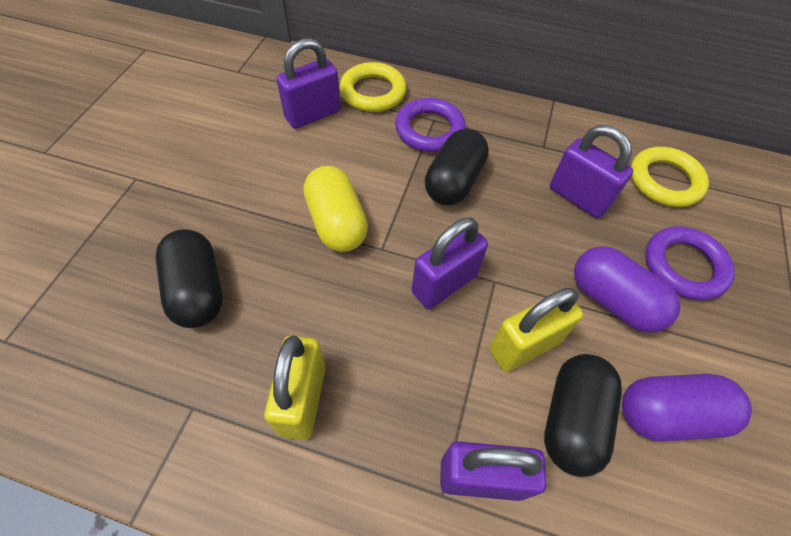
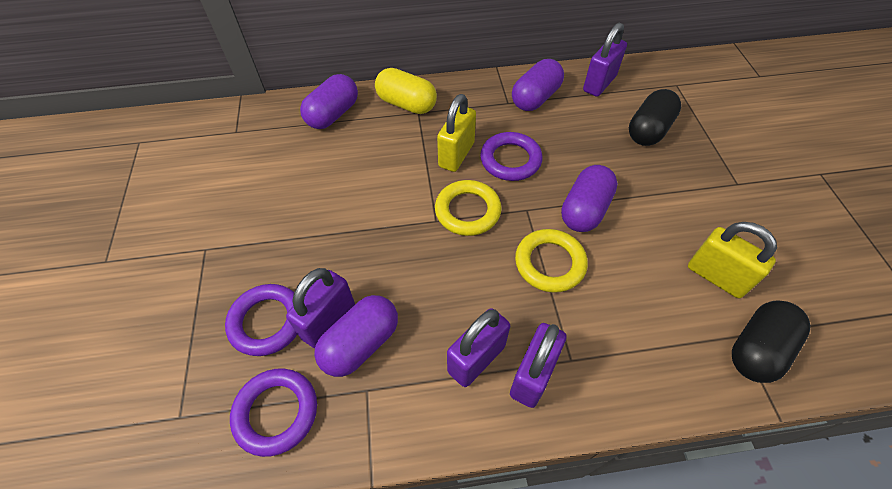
black capsule: [155,229,223,328] [425,128,489,205] [544,354,622,477] = 3 -> [629,89,681,146] [732,300,811,383] = 2
purple capsule: [574,246,681,333] [622,374,752,442] = 2 -> [300,74,358,129] [314,295,398,377] [512,59,564,111] [561,165,618,232] = 4
purple ring: [395,98,466,152] [645,226,735,300] = 2 -> [225,284,297,356] [230,368,317,457] [480,132,543,181] = 3

